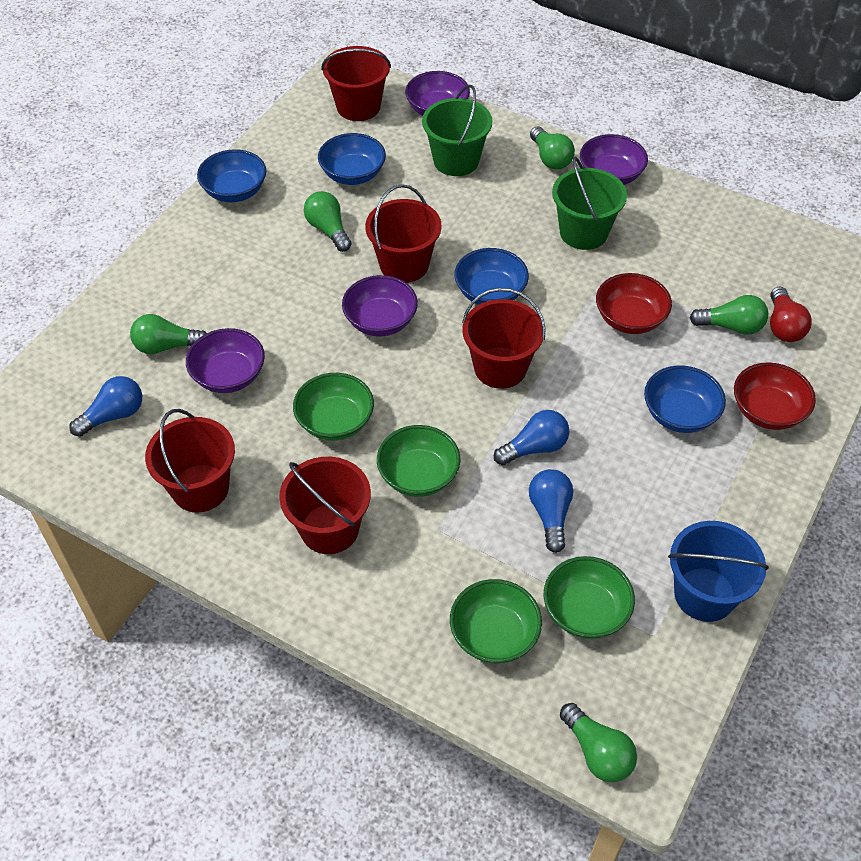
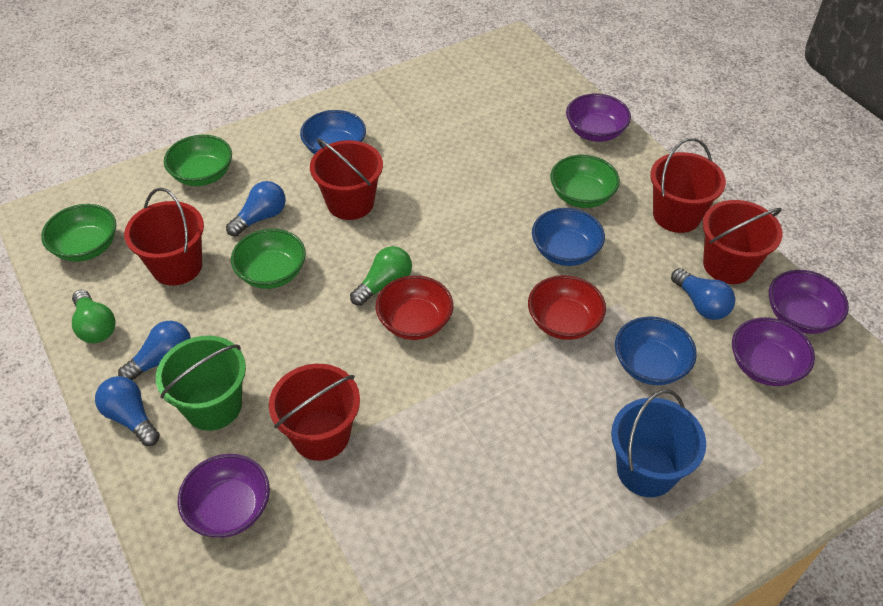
blue bowl: [197,149,266,202] [318,133,386,185] [454,248,529,305] [644,366,726,433] = 4 -> [300,110,366,154] [532,208,605,266] [615,316,697,385] = 3
blue light bulb: [69,376,142,437] [494,410,569,465] [529,469,573,553] = 3 -> [95,376,160,446] [118,321,191,381] [226,181,286,237] [671,268,735,320] = 4
green bucket: [422,85,492,176] [552,156,627,250] = 2 -> [156,336,246,431] = 1
green light bulb: [130,314,206,354] [304,191,352,252] [530,127,575,170] [560,703,637,782] [690,295,768,335] = 5 -> [72,290,115,343] [350,246,412,306] = 2
red light bulb: [770,286,812,342] = 1 -> none = 0

